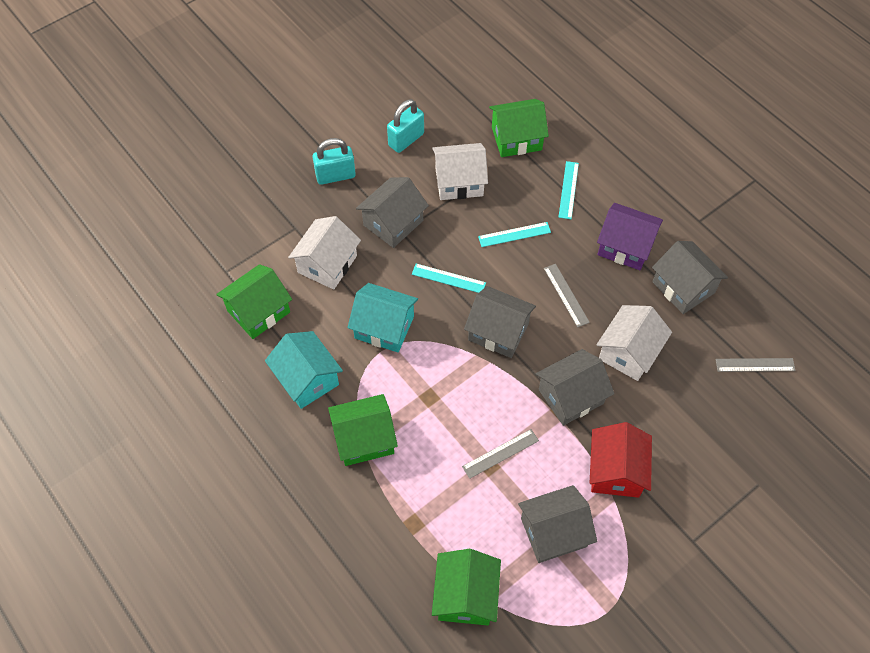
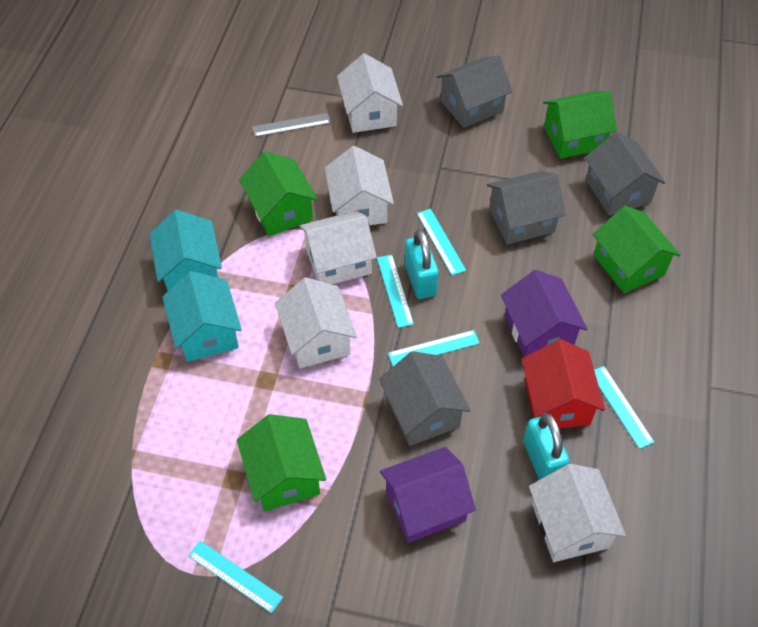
grey house: [356,177,429,248] [464,286,536,358] [518,485,597,563] [536,349,614,426] [652,241,728,314] = 5 -> [379,351,471,446] [437,55,513,128] [487,171,566,245] [584,132,666,216] = 4
grey ruler: [462,429,539,479] [544,264,590,328] [716,358,795,372] = 3 -> [252,113,331,137] = 1
purple house: [597,203,663,270] = 1 -> [380,447,476,543] [501,270,587,357] = 2
turquoise ruler: [412,264,486,293] [478,222,551,247] [558,161,579,219] = 3 -> [188,541,283,613] [377,255,414,328] [388,330,480,366] [417,209,466,276] [594,366,655,449] = 5
white house: [288,216,361,290] [432,143,488,200] [597,305,672,381] = 3 -> [275,277,357,368] [299,211,377,284] [324,146,394,225] [337,53,403,133] [529,464,626,562] = 5

